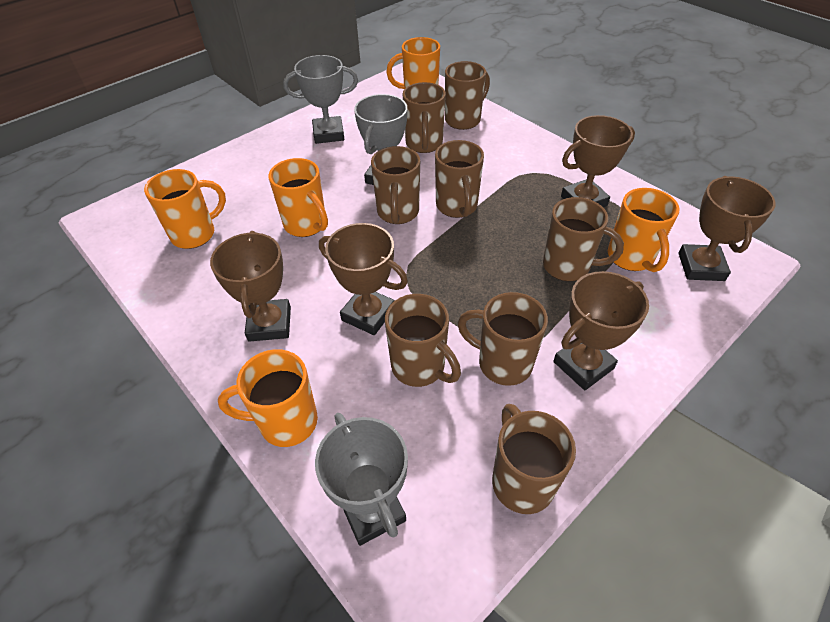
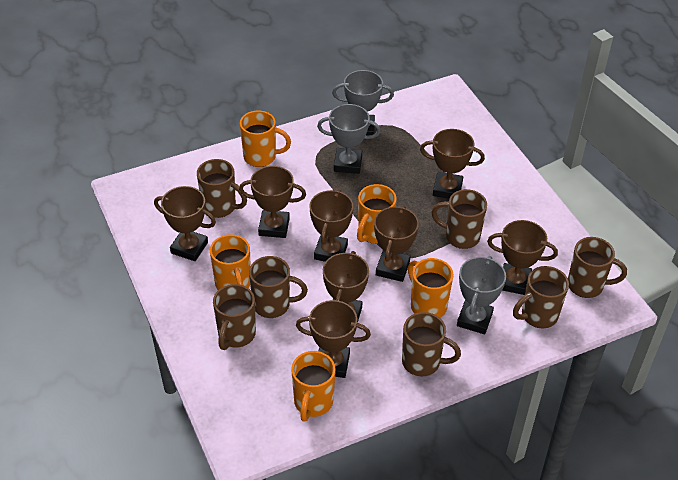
brown mug: [371,146,420,224] [385,294,461,387] [402,82,446,153] [435,140,484,218] [445,61,490,130] [458,292,548,386] [492,404,576,514] [543,197,624,281] = 8 -> [197,159,247,218] [213,284,256,350] [249,256,308,318] [402,312,461,376] [431,189,487,249] [513,266,569,328] [568,237,627,298] = 7
brown trophy: [210,231,291,342] [319,223,408,335] [553,271,649,390] [561,115,635,207] [678,176,776,281] = 5 -> [154,186,216,261] [239,166,306,238] [296,300,371,378] [309,189,354,262] [323,251,369,323] [374,206,419,282] [420,129,485,199] [487,220,558,295] = 8

